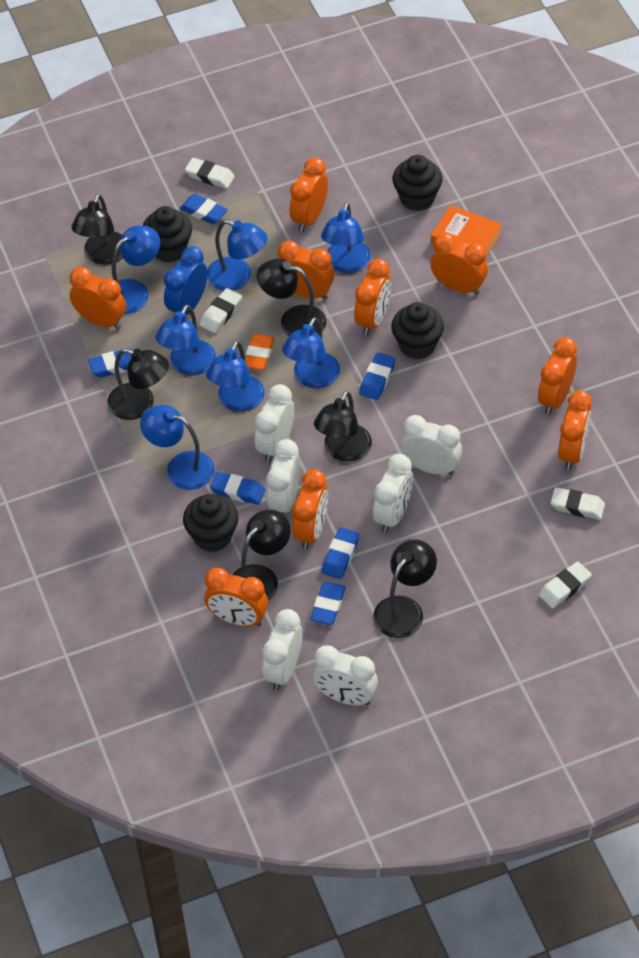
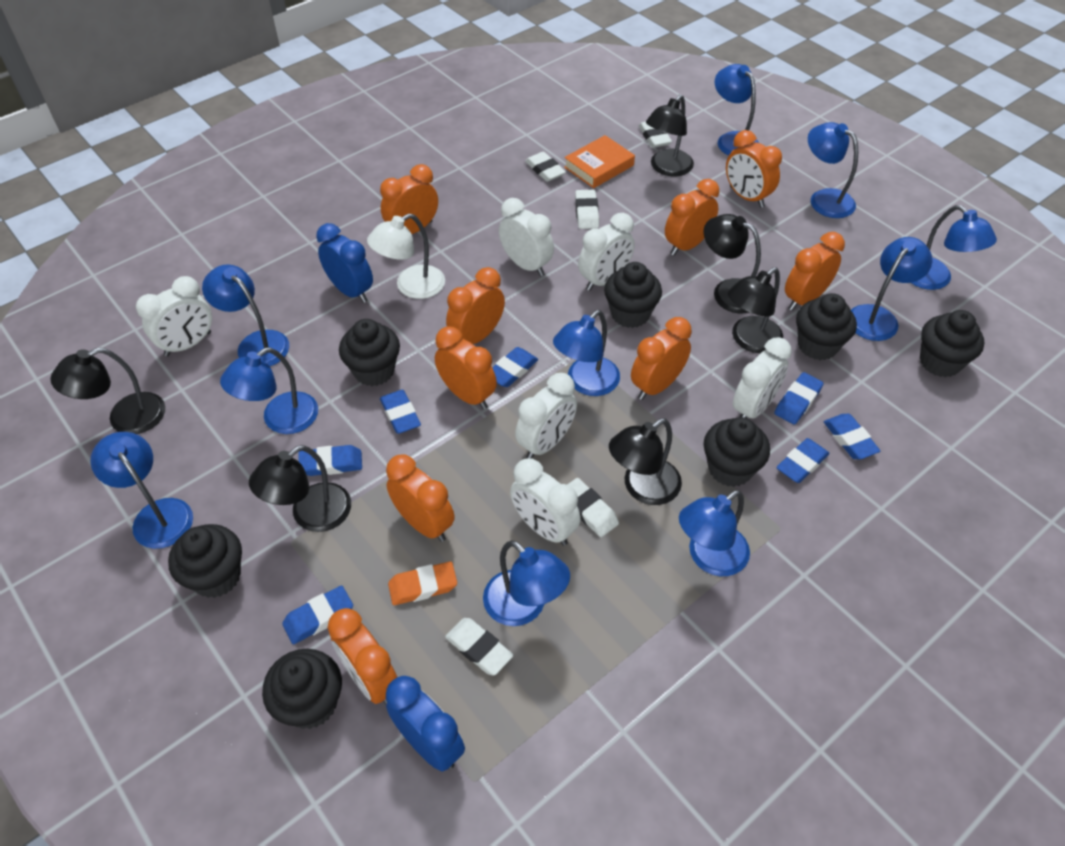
black cupcake: [143,206,192,263] [183,494,239,552] [391,302,444,359] [392,155,443,211] = 4 -> [168,524,242,598] [262,649,342,729] [339,319,400,386] [604,262,662,328] [704,417,770,487] [796,293,857,360] [920,310,984,377] = 7
blue clock: [164,246,208,315] = 1 -> [316,223,373,303] [386,676,465,772] = 2
blue eraser: [88,348,133,378] [180,194,228,224] [210,472,265,505] [310,582,346,625] [322,527,359,579] [359,352,395,400] = 6 -> [282,585,353,644] [298,445,362,476] [380,390,421,434] [493,347,538,387] [774,372,824,424] [777,438,829,483] [824,414,880,459] = 7
blue lamp: [112,225,160,314] [140,405,215,490] [155,305,216,376] [206,341,265,412] [207,220,267,291] [282,317,340,388] [321,202,371,273] = 7 -> [90,432,193,549] [202,265,289,366] [220,347,318,434] [483,540,570,626] [553,310,620,396] [679,490,750,576] [715,64,759,155] [808,122,858,218] [851,237,932,341] [911,205,997,290] = 10
white eraser: [185,158,235,189] [199,288,242,333] [539,562,592,609] [550,487,605,520] = 4 -> [445,618,513,676] [525,152,566,182] [567,478,619,537] [575,190,599,229] [639,122,672,148] = 5
white lamp: none = 0 -> [367,214,445,299] = 1

